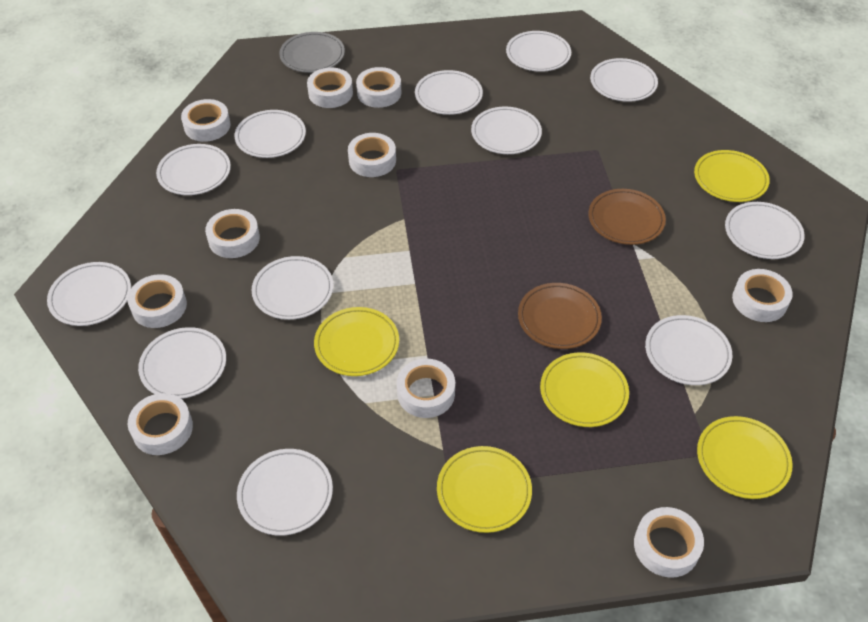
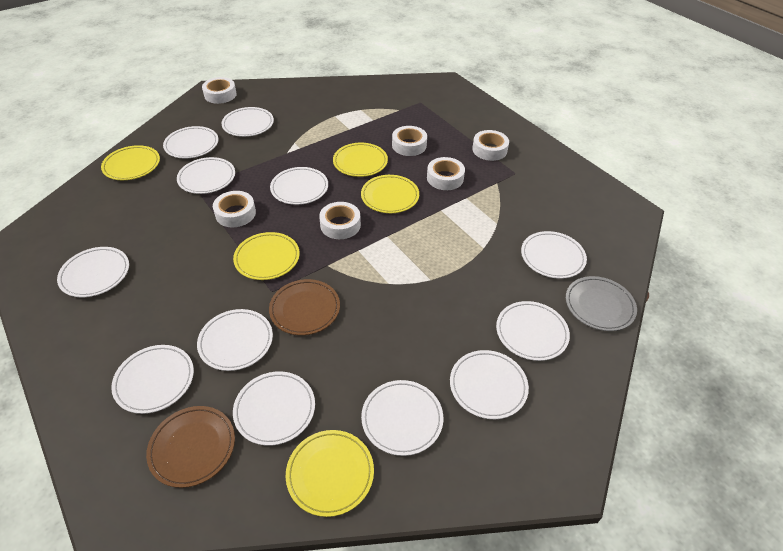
white tape: [127,274,187,328] [128,393,193,455] [181,99,231,142] [205,209,260,258] [307,68,353,108] [348,133,396,177] [356,67,401,108] [397,358,455,418] [634,507,704,578] [732,269,793,322] = 10 -> [202,77,237,104] [213,191,256,227] [319,202,361,239] [392,126,427,156] [427,157,465,190] [472,130,509,161] = 6

